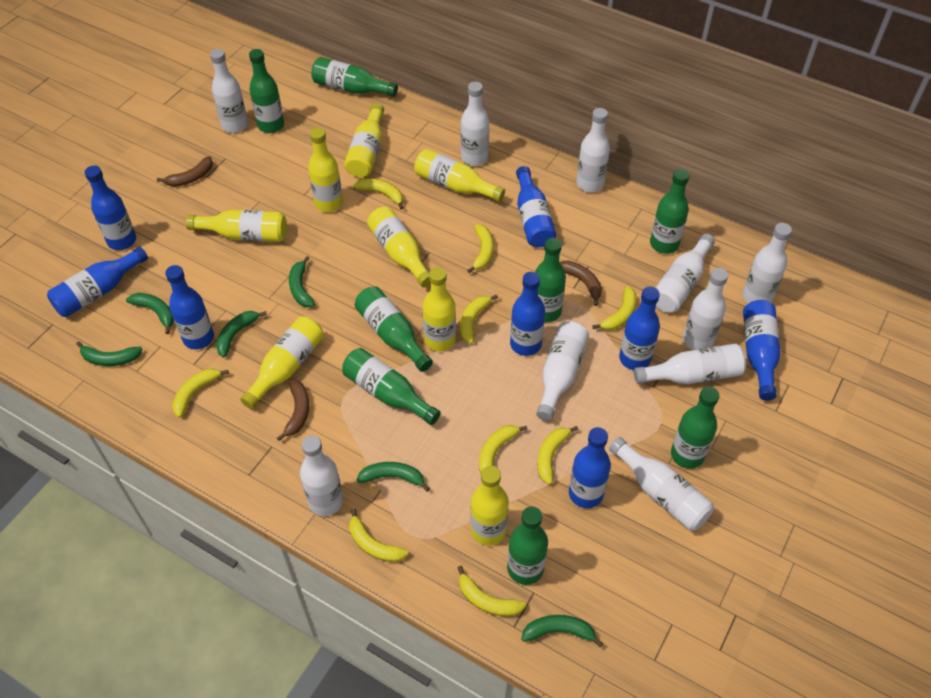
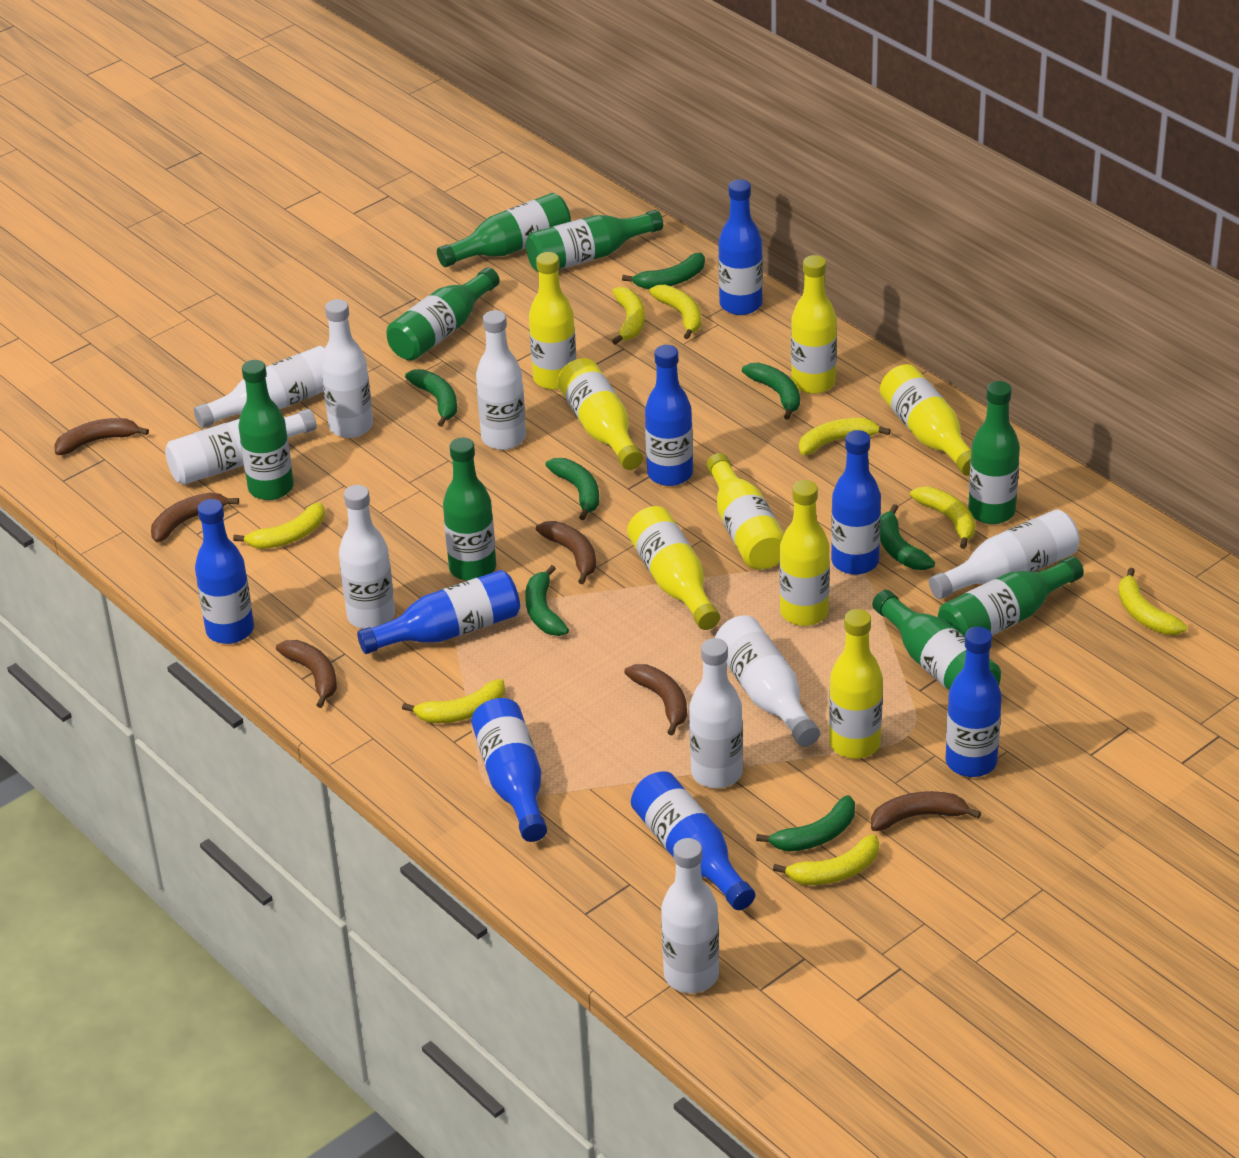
brown banana: [157,156,213,187] [277,380,309,441] [560,261,602,306] = 3 -> [54,418,149,455] [151,492,239,542] [276,640,337,708] [536,521,596,584] [624,664,687,736] [871,791,981,831] = 6
green banana: [76,341,143,366] [126,293,174,334] [216,311,267,358] [289,256,315,307] [357,462,430,491] [521,615,603,647] = 6 -> [405,369,457,427] [525,565,569,636] [546,458,599,520] [622,253,705,289] [742,363,800,420] [756,795,855,852] [880,504,935,570] = 7
white bottle: [210,49,248,133] [300,435,343,516] [461,82,489,166] [536,321,589,421] [576,108,610,193] [609,437,714,531] [634,343,746,384] [655,234,715,313] [683,268,728,350] [742,223,792,304] = 10 -> [165,409,317,485] [194,346,325,428] [321,299,373,438] [339,485,395,629] [476,310,526,450] [661,838,719,993] [689,638,743,788] [715,615,820,747] [929,509,1080,599] = 9
yellow banana: [172,369,229,418] [349,508,409,562] [353,178,404,210] [457,566,526,616] [460,294,498,344] [467,225,494,273] [479,425,527,473] [537,426,578,485] [592,286,637,330] = 9 -> [233,502,325,549] [402,679,505,723] [612,286,645,345] [649,285,701,339] [773,834,879,885] [799,418,890,455] [910,486,975,549] [1118,568,1187,635] = 8

